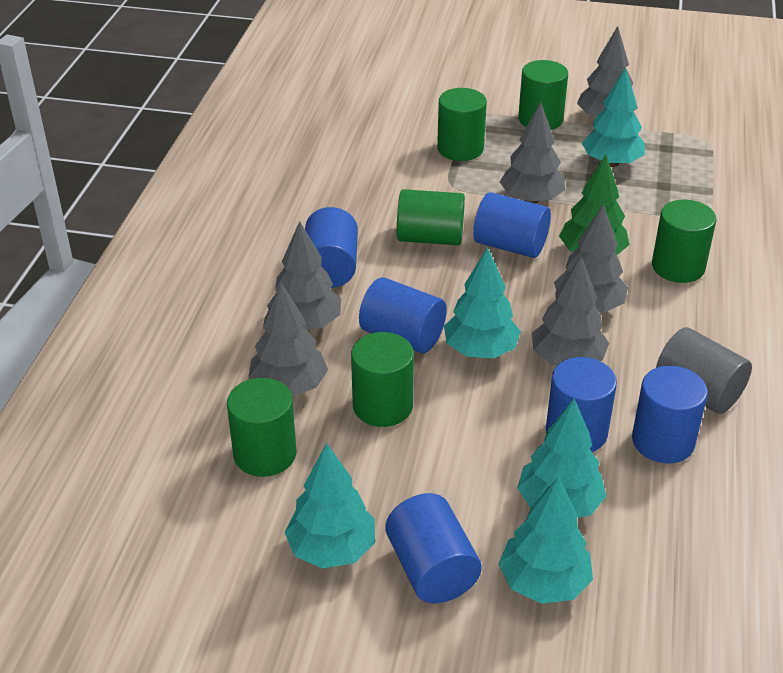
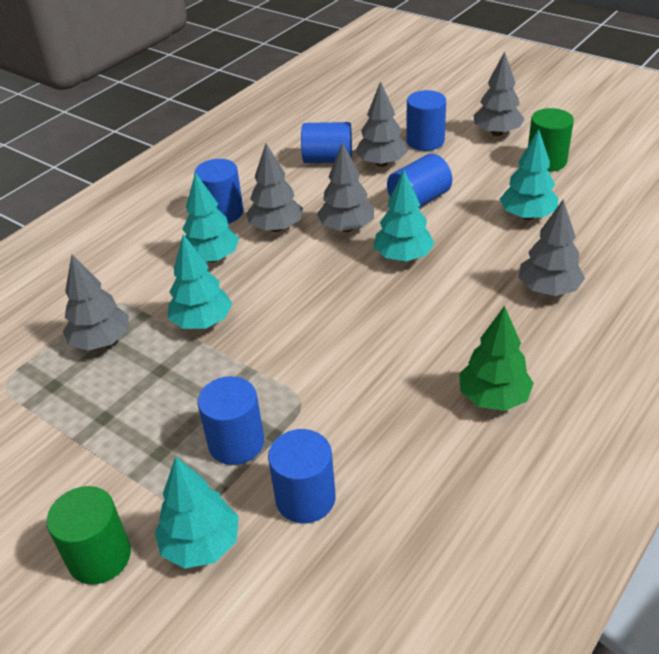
green cylinder: [227,378,297,477] [351,332,414,427] [397,189,465,245] [437,88,487,161] [518,60,568,130] [652,199,716,283] = 6 -> [47,486,131,585] [528,108,574,172] = 2
grey cylinder: [656,327,752,414] = 1 -> none = 0

